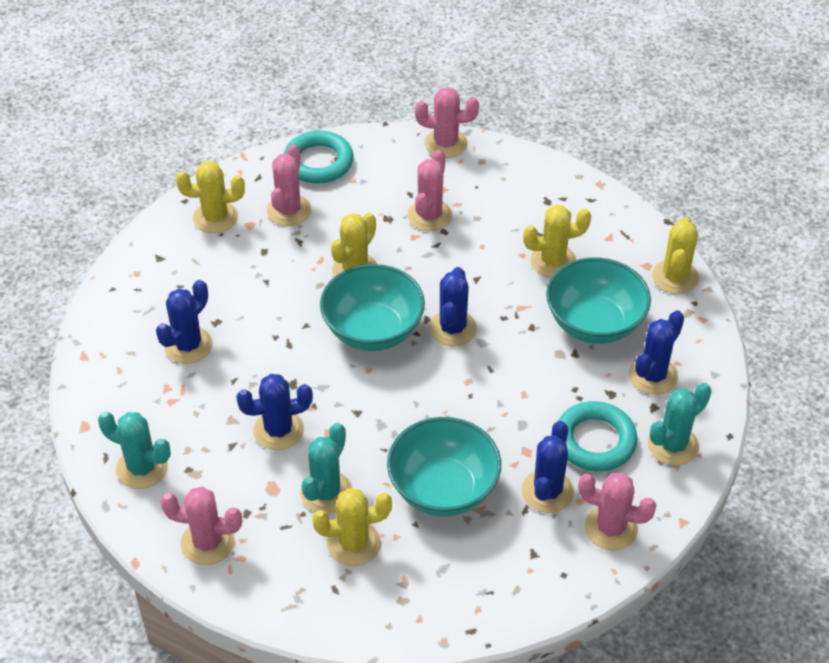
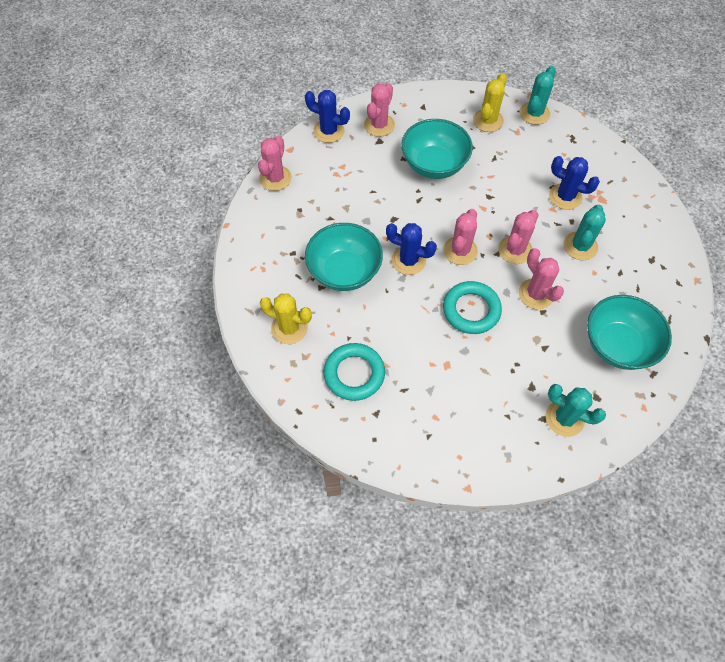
blue cactus: [156,280,213,364] [236,374,313,450] [429,267,477,346] [522,421,574,513] [629,310,684,395] = 5 -> [305,90,350,143] [386,223,437,275] [549,156,600,210] = 3
yellow cactus: [176,161,245,233] [312,488,392,566] [331,213,377,277] [523,205,591,278] [652,217,699,294] = 5 -> [260,293,312,344] [473,73,507,132] = 2

